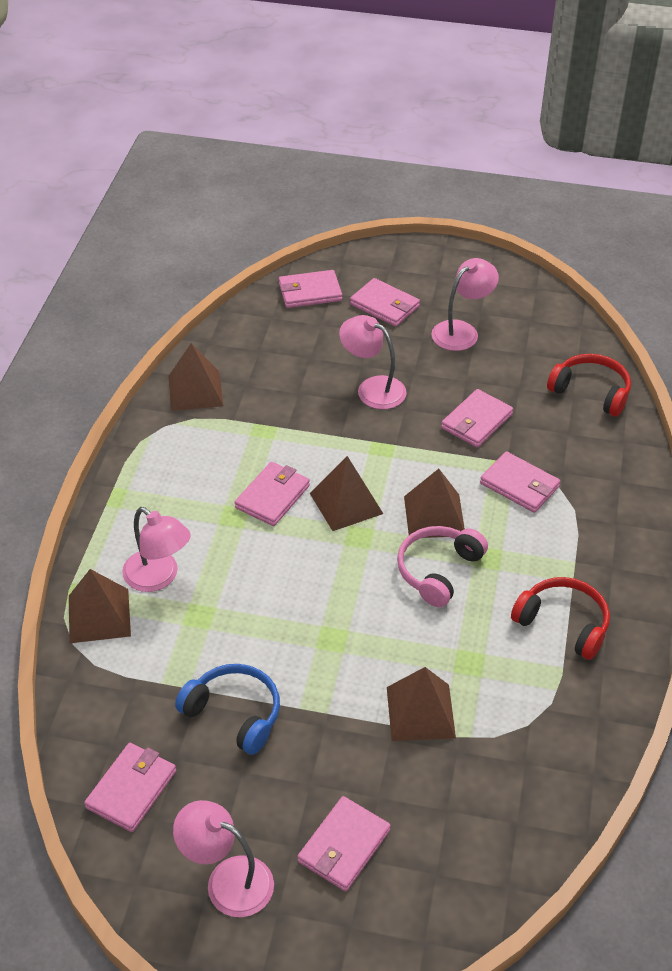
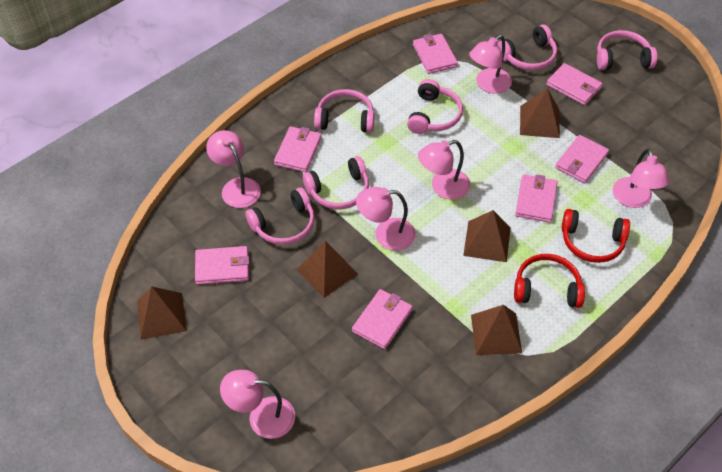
blue headphones: [175,664,280,755] = 1 -> none = 0
pink headphones: [397,526,488,607] = 1 -> [245,188,315,245] [303,156,369,209] [314,89,374,133] [407,79,463,134] [497,25,557,70] [597,30,657,70] = 6
pink lamp: [122,507,191,592] [173,800,274,917] [339,315,407,409] [431,258,499,351] = 4 -> [206,130,261,208] [220,370,295,439] [356,187,416,251] [418,140,471,200] [469,35,512,94] [613,148,670,208] = 6

